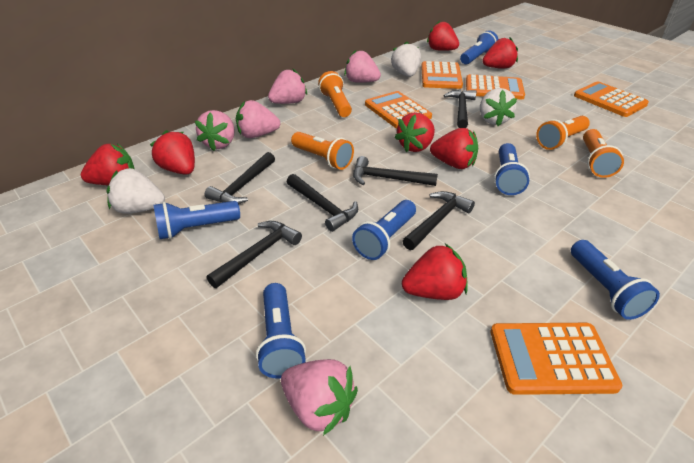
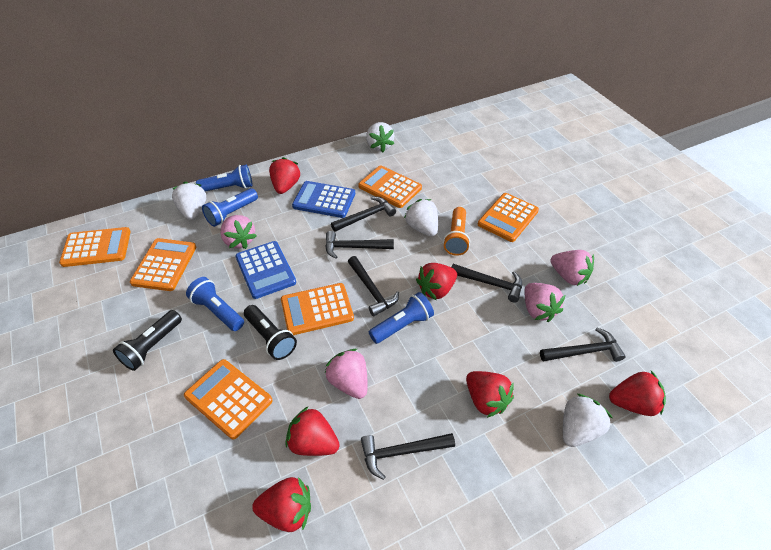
black flashlight: none = 0 -> [113,310,182,371] [244,305,297,360] = 2
blue calculator: none = 0 -> [235,241,296,299] [292,181,355,218] = 2
blue flashlight: [154,201,240,239] [256,283,306,379] [352,200,416,260] [460,31,498,64] [494,143,530,195] [571,240,660,320] = 6 -> [186,277,244,331] [196,165,252,192] [202,188,258,227] [369,292,434,344] = 4
orange calculator: [365,91,432,129] [421,61,463,89] [466,74,525,99] [491,323,622,395] [574,81,649,117] = 5 -> [59,227,131,267] [130,238,196,291] [184,359,273,439] [281,283,354,335] [358,165,422,208] [478,193,539,242] = 6
orange flashlight: [291,132,354,170] [318,71,352,117] [536,116,590,150] [583,129,624,178] = 4 -> [443,207,470,256] = 1
pink strawberry: [195,110,235,151] [236,100,280,138] [268,68,307,104] [281,359,358,436] [344,50,381,83] = 5 -> [220,215,257,249] [325,349,368,399] [524,283,565,322] [550,250,594,286] = 4
red strawberry: [81,143,135,185] [150,130,195,175] [394,112,435,152] [402,244,468,300] [427,21,459,51] [430,128,478,169] [482,37,518,69] = 7 -> [252,477,311,532] [269,157,301,194] [286,406,340,456] [416,263,457,300] [466,371,514,418] [609,371,666,416] = 6
white strawberry: [107,168,165,214] [391,42,421,77] [480,88,517,126] = 3 -> [172,182,206,220] [366,122,394,152] [404,199,438,236] [563,394,612,447] = 4

